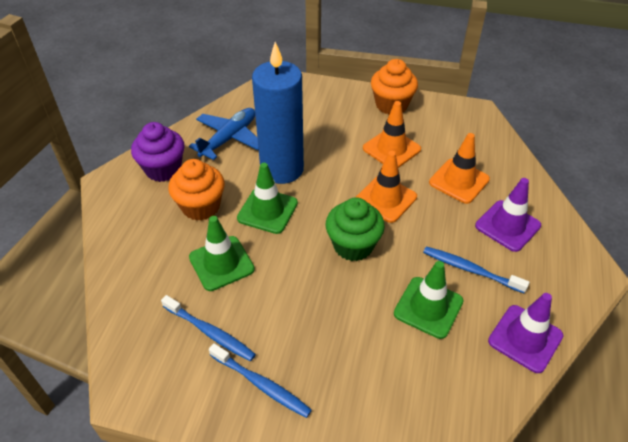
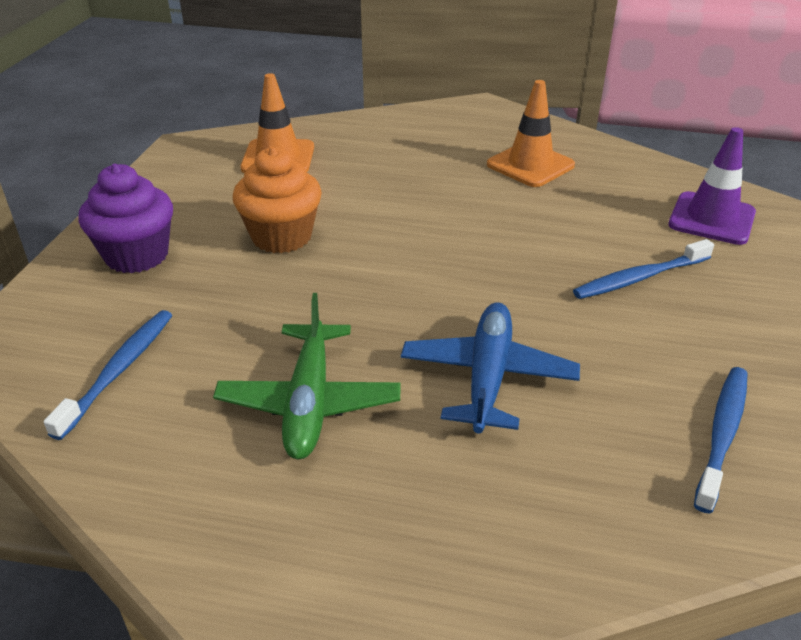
blue candle: [252,42,304,184] = 1 -> none = 0
green cupcake: [326,197,385,261] = 1 -> none = 0
green plane: none = 0 -> [213,293,401,459] = 1
green traffic cone: [189,216,255,291] [237,163,298,234] [394,261,464,339] = 3 -> none = 0
orange cupcake: [168,159,225,221] [371,59,418,114] = 2 -> [233,146,322,253] = 1
orange traffic cone: [356,151,417,223] [363,101,421,168] [429,133,490,204] = 3 -> [240,73,314,173] [487,80,575,187] = 2
purple traffic cone: [475,178,541,252] [488,293,563,373] = 2 -> [668,127,756,245] = 1

